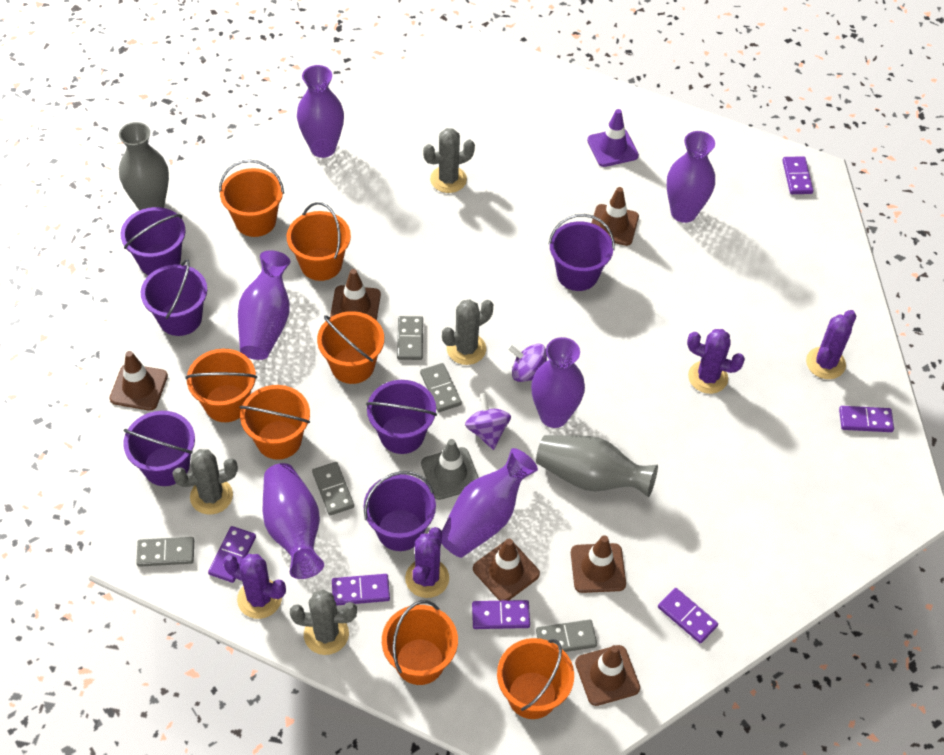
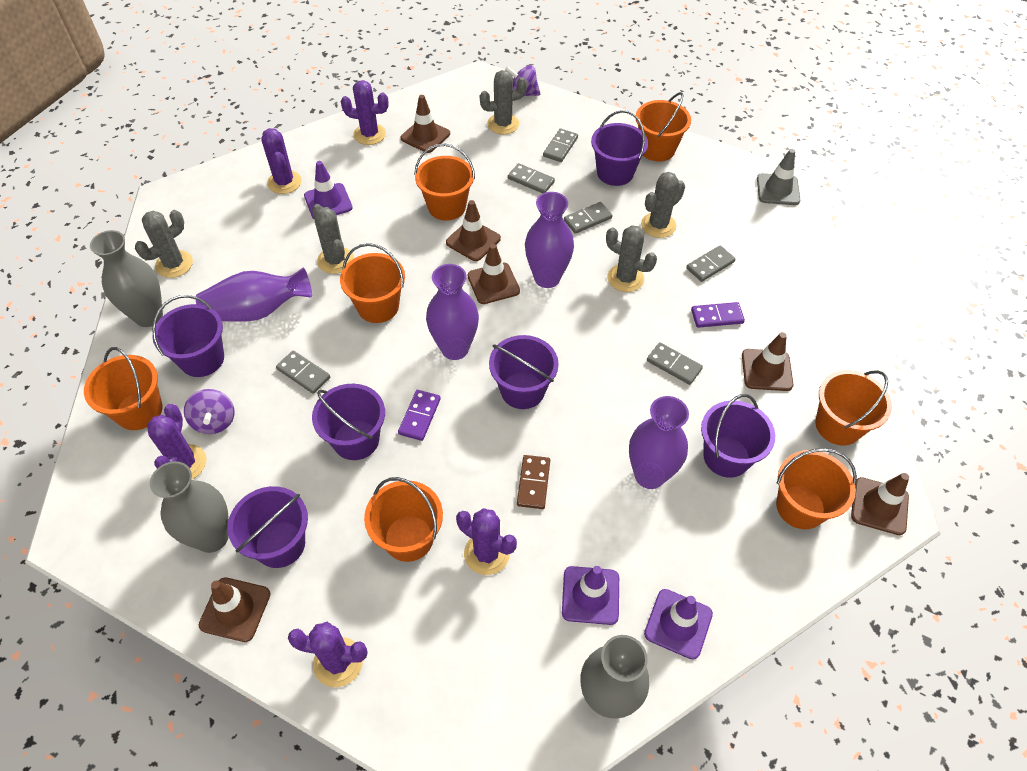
brown domino: none = 0 -> [517,455,550,509] = 1
grey cactus: [172,449,238,515] [290,589,357,655] [423,128,475,193] [442,299,493,365] = 4 -> [135,210,193,278] [312,204,354,274] [480,70,527,134] [606,225,657,292] [641,172,685,238] = 5
grey domino: [136,537,194,567] [312,462,354,515] [397,316,423,360] [420,363,462,412] [536,620,597,652] = 5 -> [276,350,330,394] [508,163,555,193] [543,128,578,162] [564,202,612,234] [647,342,703,385] [686,246,736,282] = 6
grey vase: [119,122,169,210] [536,435,658,497] = 2 -> [90,230,163,327] [150,461,229,553] [581,635,649,719] = 3
purple cactus: [223,554,286,619] [405,527,449,598] [687,329,745,394] [806,310,856,379] = 4 -> [147,404,207,479] [261,128,302,194] [288,622,368,687] [341,80,389,145] [456,508,517,575] = 5
purple domino: [208,526,256,583] [332,574,390,605] [472,600,530,629] [658,588,718,643] [782,156,813,194] [839,406,894,432] = 6 -> [398,390,441,441] [691,302,745,328] = 2
purple traffic cone: [587,109,639,167] = 1 -> [304,161,352,220] [562,566,619,625] [644,589,713,660] = 3
purple vase: [238,250,290,360] [263,463,324,579] [297,65,344,158] [441,448,538,558] [531,337,585,428] [667,131,715,223] = 6 -> [196,268,312,322] [426,264,479,360] [525,192,574,288] [629,396,689,489] = 4

